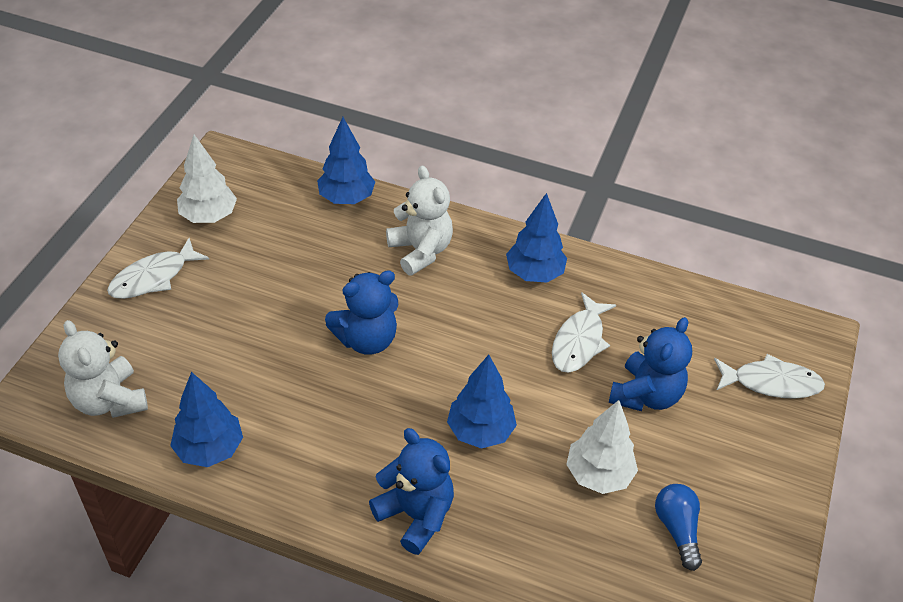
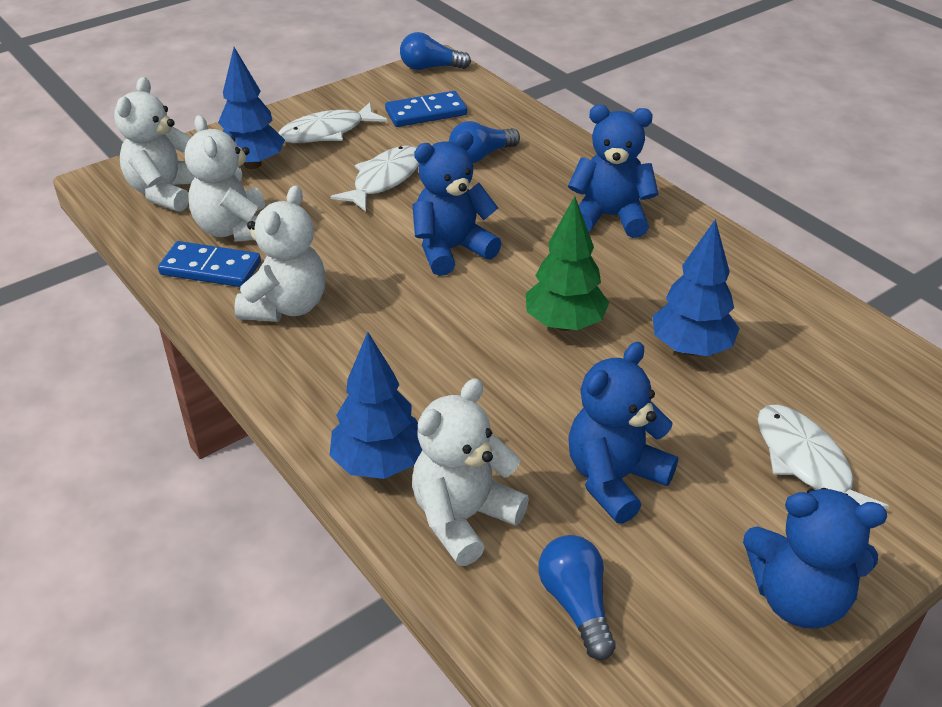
blue domino: none = 0 -> [158,241,261,287] [385,91,467,127] = 2
blue light bulb: [655,484,702,571] = 1 -> [400,32,471,70] [449,121,520,163] [539,535,615,660] = 3
blue teddy bear: [325,270,398,355] [369,428,454,555] [609,317,692,411] = 3 -> [412,131,502,276] [568,105,658,238] [568,342,678,524] [743,488,887,629] = 4
blue tree: [170,372,243,467] [317,117,375,204] [447,355,517,449] [506,193,567,283] = 4 -> [218,47,285,169] [330,332,422,479] [652,219,740,356] = 3
green tree: none = 0 -> [526,196,609,331] = 1
white teddy bear: [58,320,148,418] [386,165,453,276] = 2 -> [114,77,195,212] [185,115,265,242] [235,185,325,322] [412,378,529,566] = 4
white tree: [177,135,237,223] [566,400,638,494] = 2 -> none = 0

